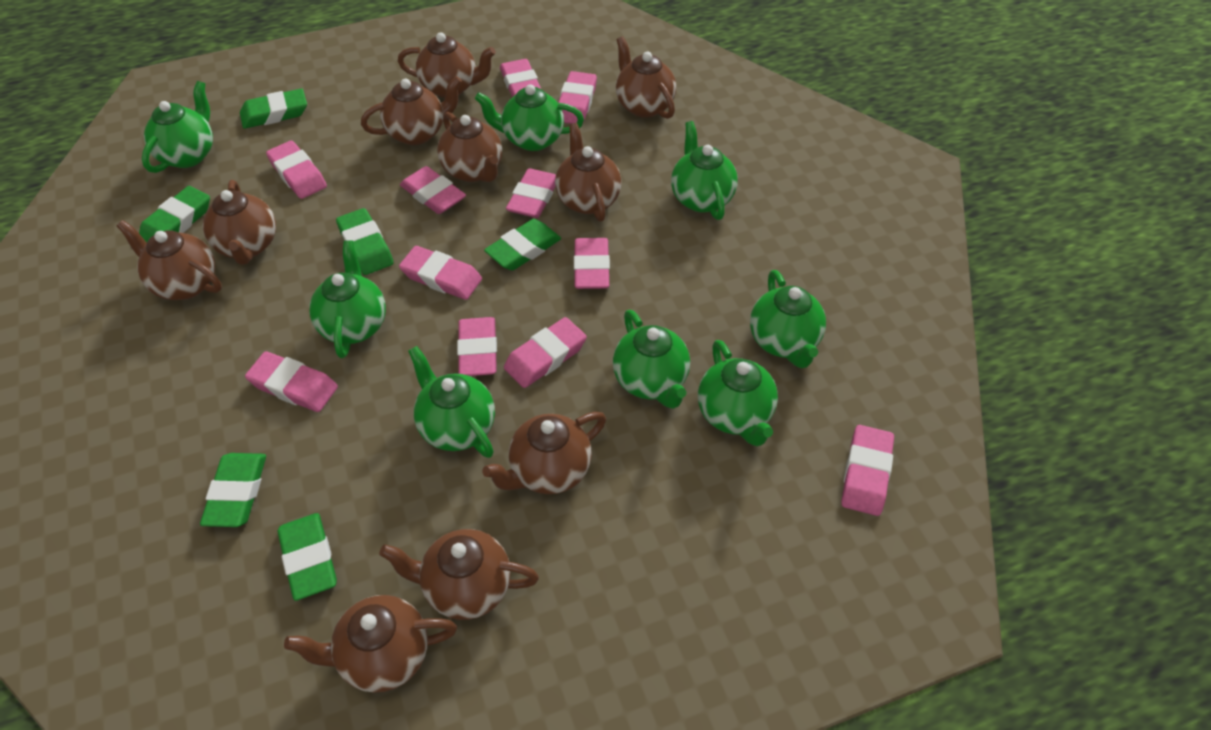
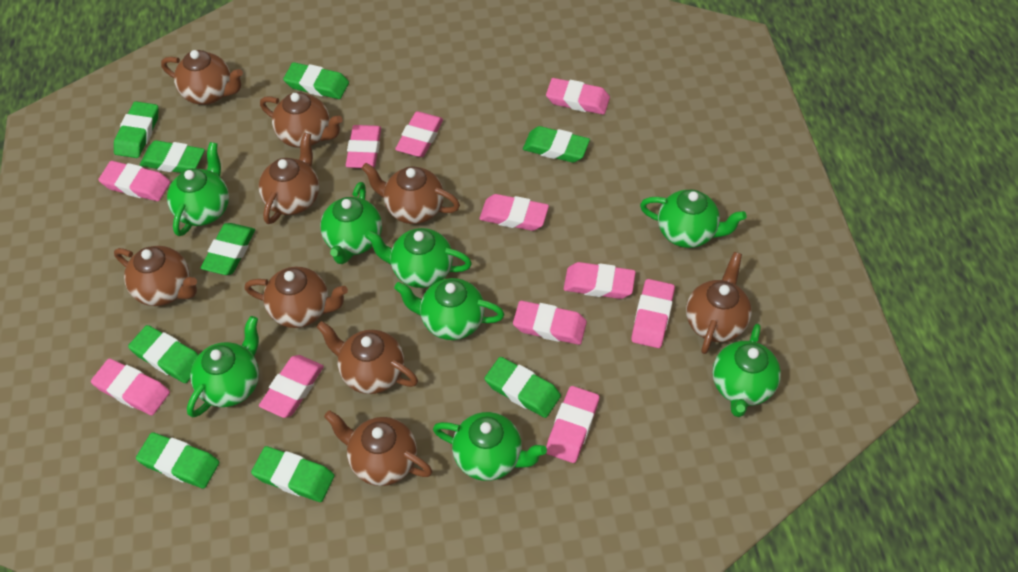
brown teapot: [117,220,222,300] [203,180,276,265] [284,595,457,693] [361,76,462,145] [379,529,539,620] [398,32,496,98] [437,112,502,182] [482,412,606,494] [555,123,622,222] [616,36,676,119] = 10 -> [114,246,197,306] [161,50,243,105] [244,267,348,328] [259,132,319,224] [260,92,343,148] [317,321,418,394] [324,410,432,486] [362,163,460,224] [686,252,752,354] = 9
green eraser: [139,186,210,242] [200,453,266,527] [240,89,307,129] [278,513,337,601] [336,208,394,275] [484,219,561,270] = 6 -> [114,101,158,158] [128,325,198,383] [136,432,219,489] [140,140,205,173] [201,223,255,275] [251,446,335,502] [283,62,349,99] [485,357,561,418] [523,126,590,163] = 9

